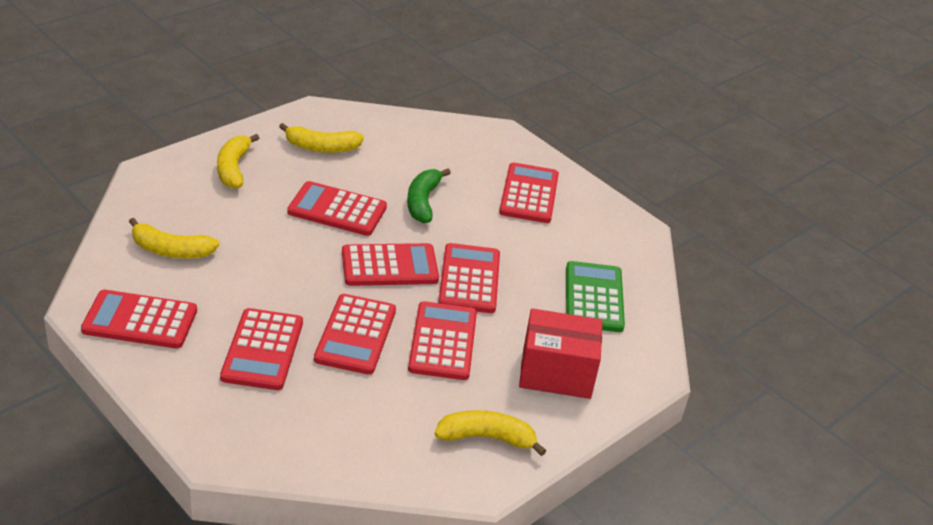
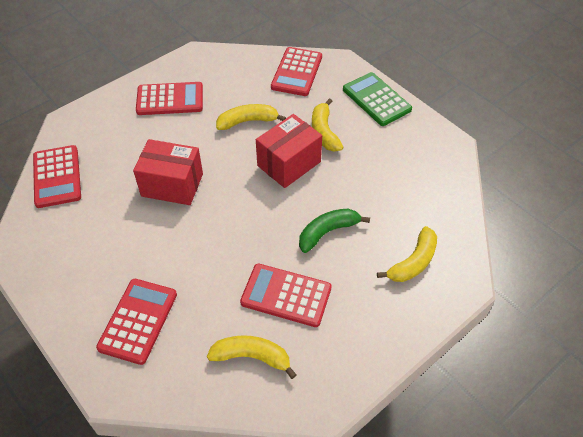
red box: [519,308,603,399] = 1 -> [133,139,203,205] [256,114,322,188] = 2
red calculator: [81,290,197,349] [220,308,303,390] [287,181,387,236] [314,294,396,375] [342,243,439,286] [408,301,477,380] [438,243,500,313] [499,162,559,223] = 8 -> [33,145,81,208] [96,279,177,365] [136,82,203,115] [240,264,332,327] [271,47,322,96] = 5

